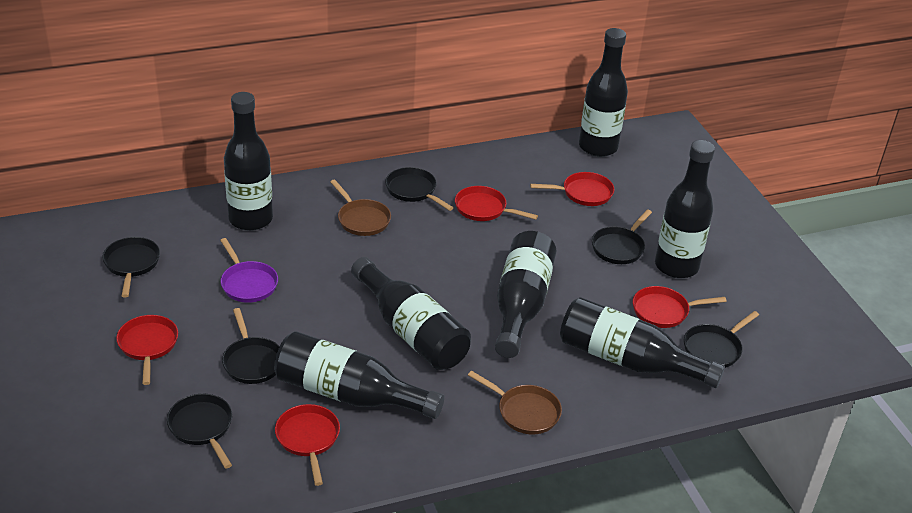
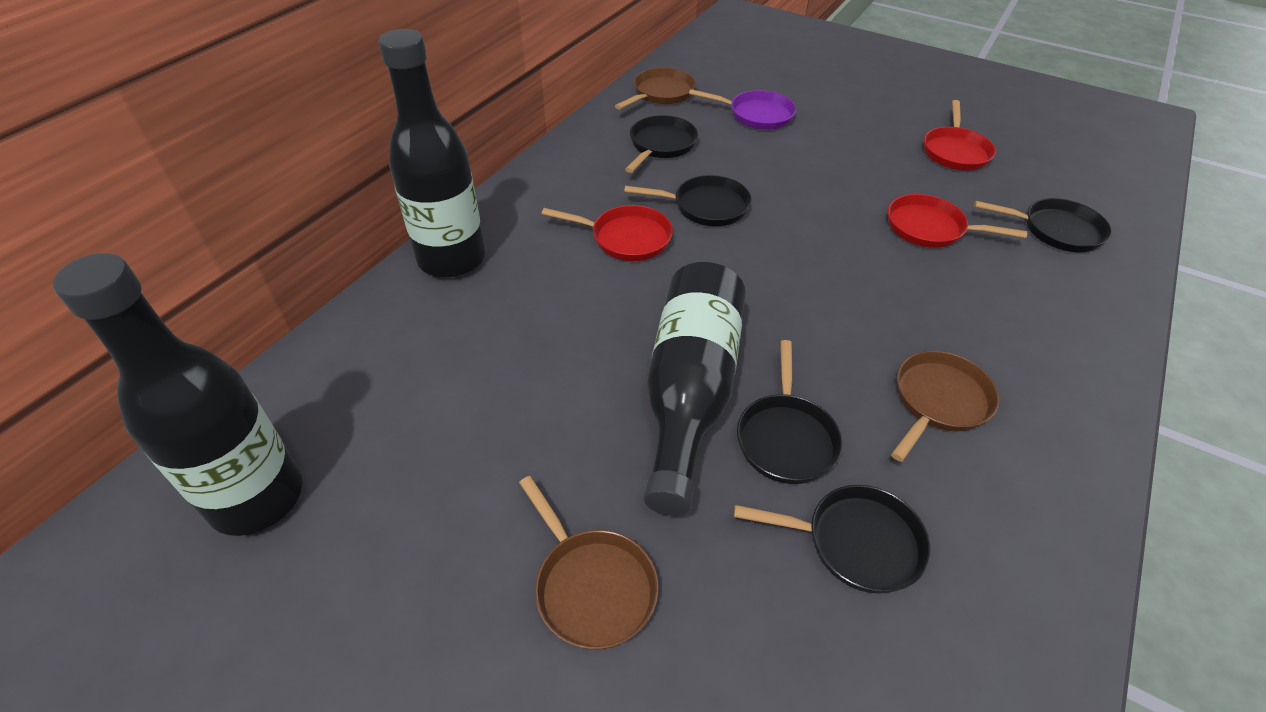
black bottle: [224,92,273,231] [274,331,444,419] [351,257,471,370] [495,231,557,358] [560,297,725,388] [579,28,628,157] [655,140,715,279] = 7 -> [53,253,302,536] [378,29,485,278] [644,262,746,516] = 3
black pan: [103,237,160,297] [167,394,232,469] [222,308,280,384] [385,167,453,211] [592,209,652,264] [684,311,759,368] = 6 -> [624,175,752,226] [625,115,698,173] [734,485,931,594] [737,340,842,484] [974,198,1112,252] = 5
brown pan: [330,179,391,236] [468,371,562,434] = 2 -> [519,476,659,650] [615,67,696,110] [891,351,999,462] = 3
red pan: [116,315,178,385] [275,404,340,486] [455,186,538,221] [530,172,614,206] [633,286,727,328] = 5 -> [542,205,673,261] [888,194,1027,248] [924,100,996,170] = 3

